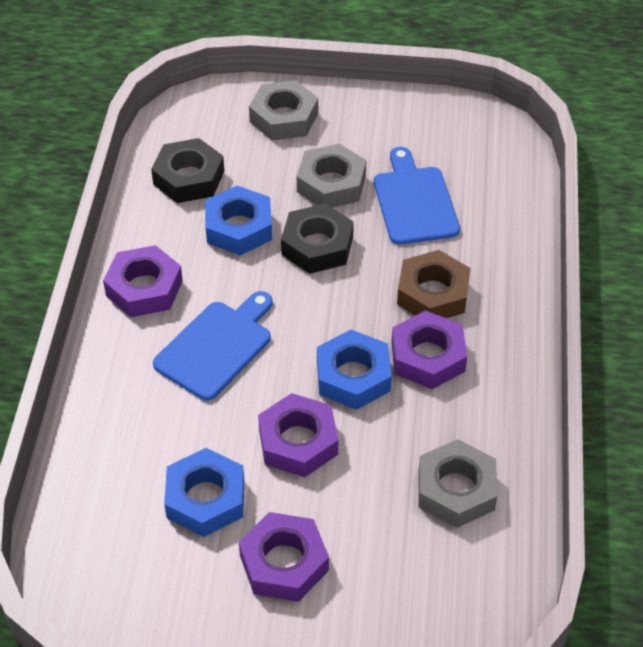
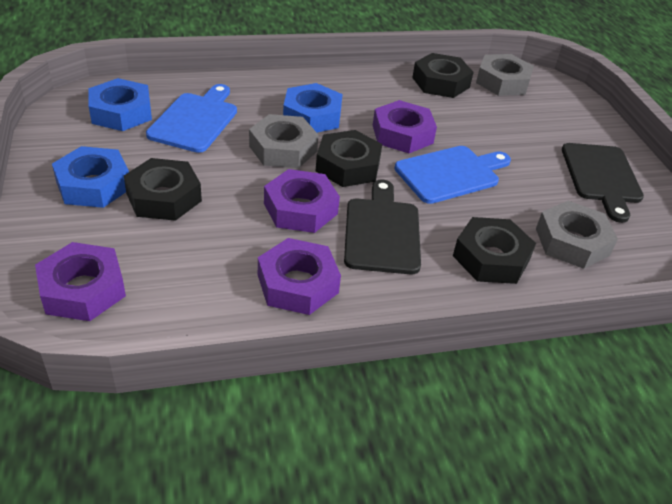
black cutting board: none = 0 -> [344,180,421,275] [562,143,644,223] = 2
black nut: [151,138,224,203] [281,204,354,274] = 2 -> [124,158,202,221] [316,130,382,187] [412,53,474,98] [453,217,536,284] = 4
brown nut: [397,250,471,318] = 1 -> none = 0

